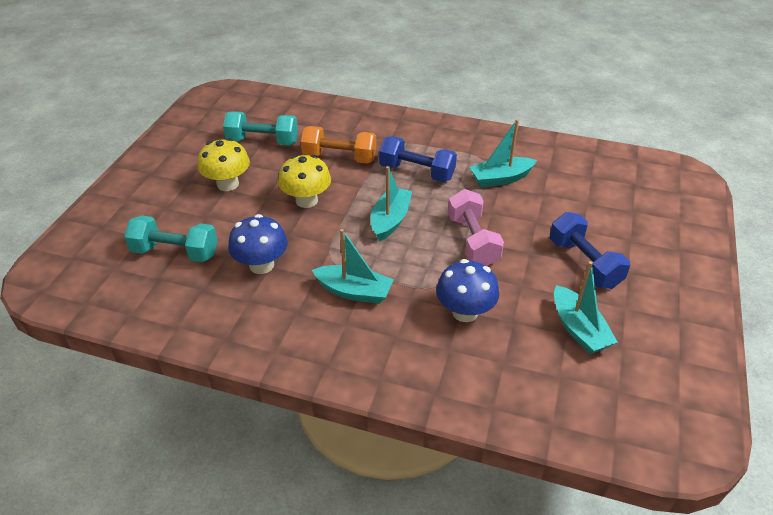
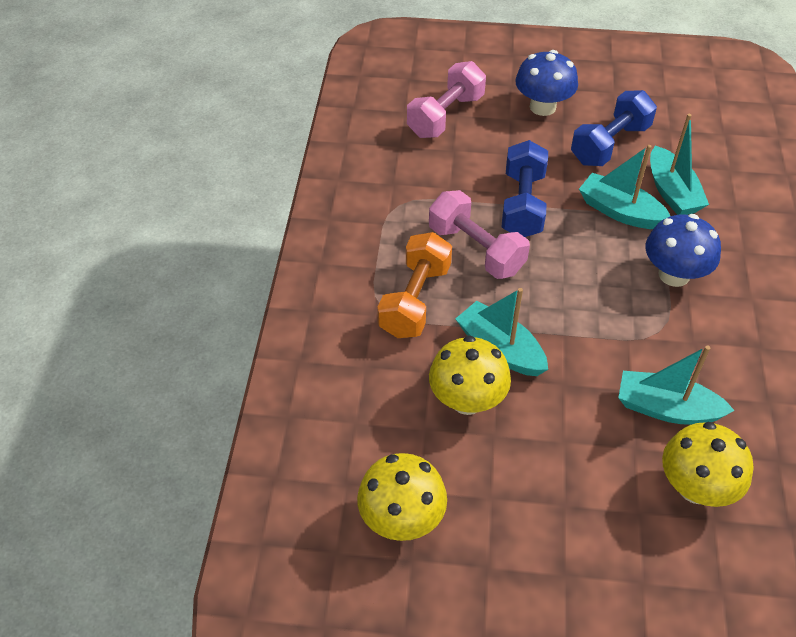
pink dumbbell: [448,189,504,266] = 1 -> [407,61,486,138] [429,190,530,279] = 2
turquoise dumbbell: [124,215,218,262] [223,111,298,145] = 2 -> none = 0
yellow mushroom: [198,138,250,191] [278,155,331,208] = 2 -> [357,453,447,541] [429,336,511,415] [662,422,753,507] = 3

